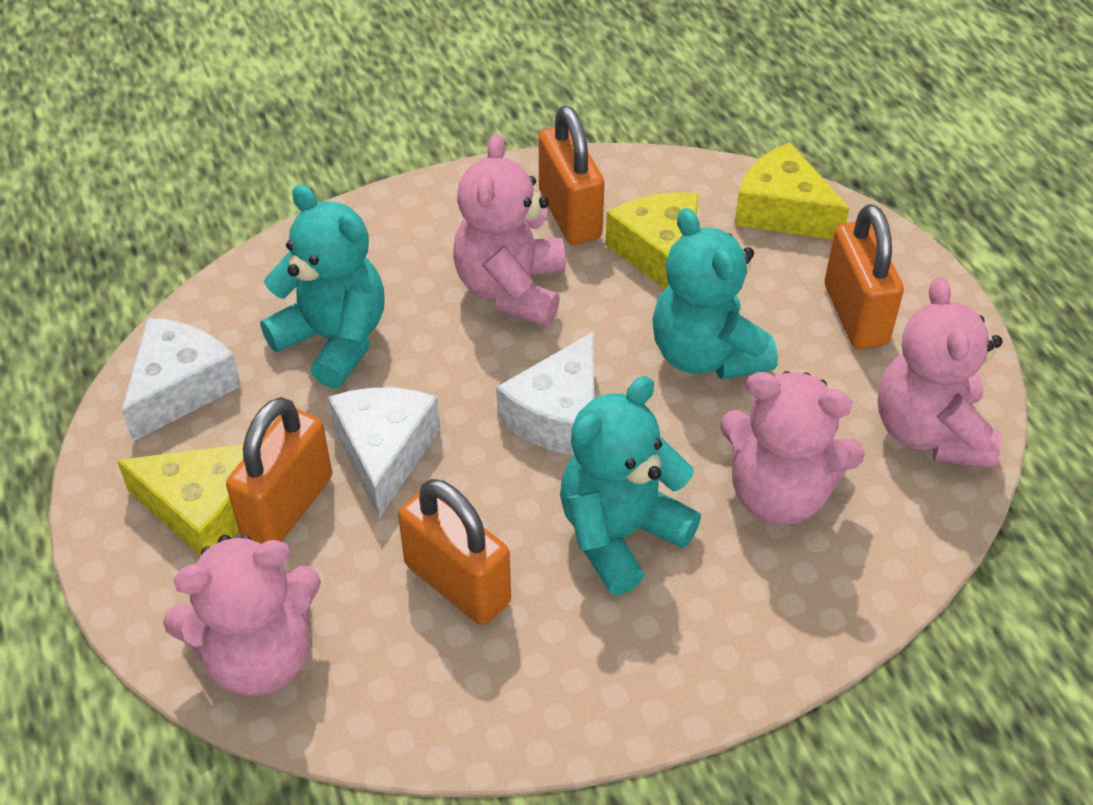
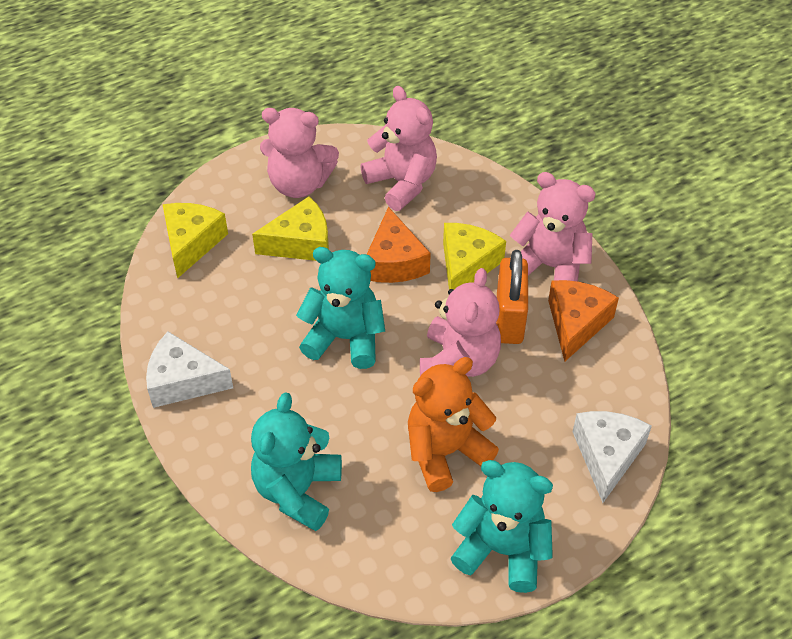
orange cheese: none = 0 -> [367,207,431,283] [548,280,619,361] = 2
orange padlock: [226,397,332,544] [398,479,511,625] [539,106,605,245] [824,204,904,349] = 4 -> [496,250,528,344] = 1
orange teddy bear: none = 0 -> [408,357,499,492] = 1
white cheese: [122,318,241,441] [328,387,440,518] [496,332,594,455] = 3 -> [146,332,233,408] [573,411,652,503] = 2

